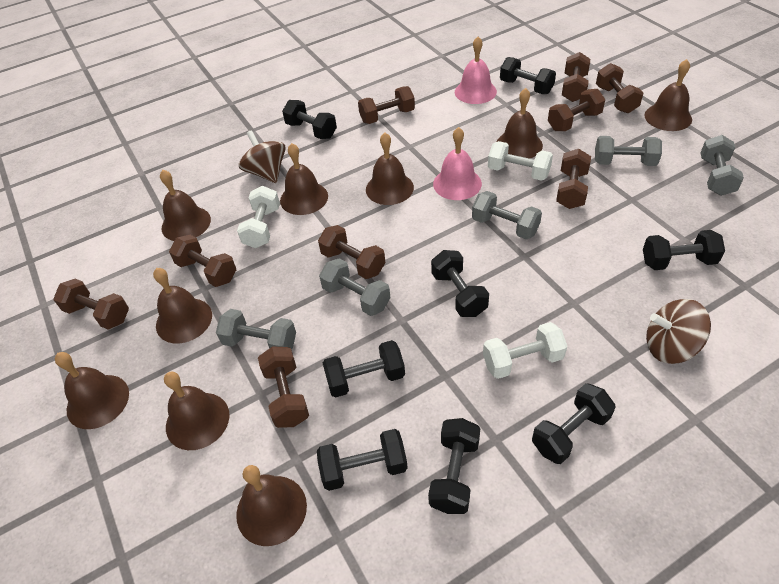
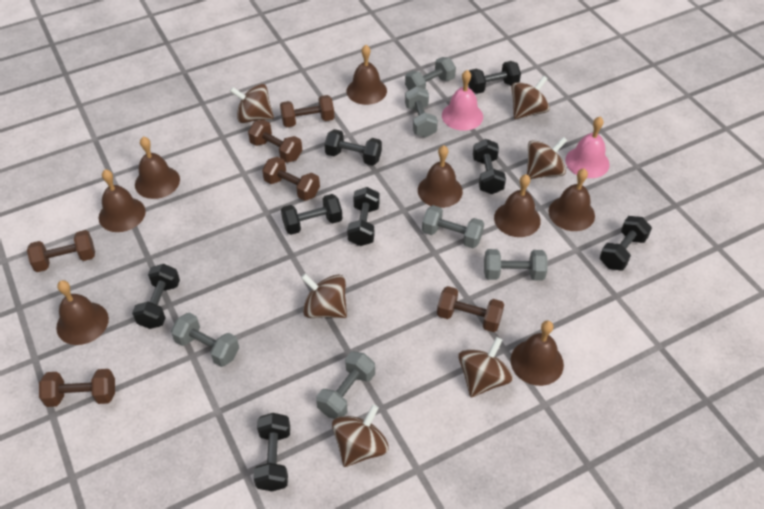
brown bell: [55,352,129,429] [153,268,212,343] [160,170,211,241] [164,371,230,450] [236,465,307,546] [280,143,328,215] [366,133,414,205] [497,88,543,159] [644,59,692,131] = 9 -> [56,280,109,345] [99,169,146,232] [135,137,180,199] [346,45,387,105] [418,145,463,208] [494,174,541,237] [511,321,564,386] [548,168,595,231] = 8
brown dumbbell: [54,279,129,330] [169,235,236,287] [258,346,309,428] [318,225,385,279] [358,86,415,124] [548,89,605,131] [556,149,591,209] [562,52,590,102] [596,63,643,113] = 9 -> [27,230,95,272] [39,369,115,407] [248,120,302,163] [262,157,320,201] [280,95,335,127] [437,286,504,332] = 6
brown spinning top: [239,130,286,183] [646,299,711,364] = 2 -> [230,84,274,123] [301,274,347,318] [332,404,389,467] [458,337,513,397] [511,76,550,119] [527,137,568,179] = 6
grey dumbbell: [216,309,296,349] [319,258,390,316] [472,191,542,239] [595,136,662,166] [700,135,744,196] = 5 -> [171,313,239,367] [316,351,375,419] [405,57,456,90] [405,86,438,137] [422,205,484,248] [484,249,548,281] = 6
white dumbbell: [237,186,280,248] [483,322,567,379] [488,141,553,181] = 3 -> none = 0

